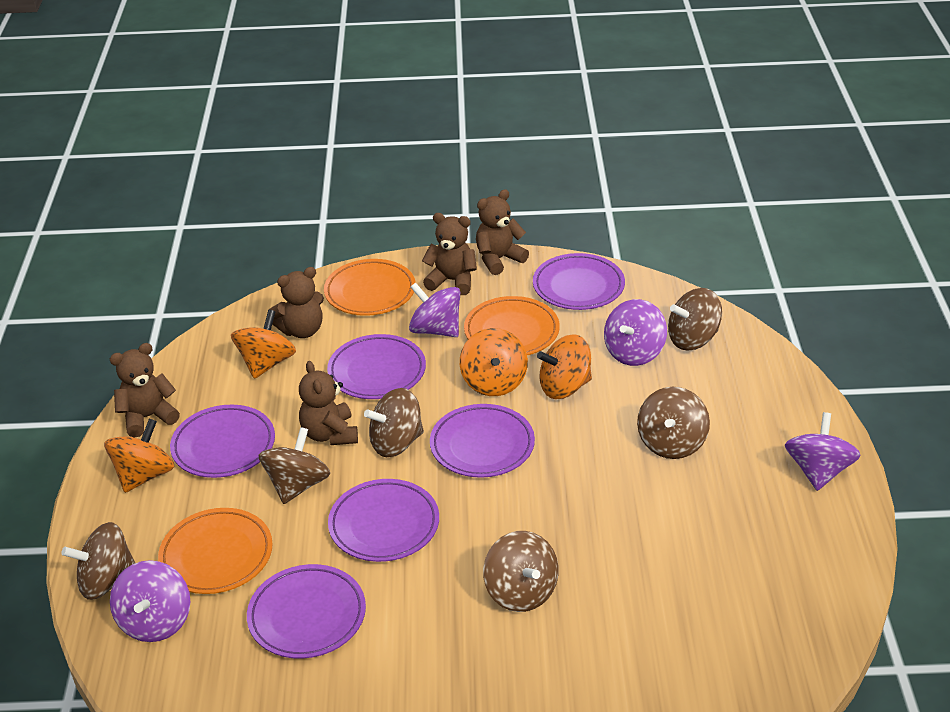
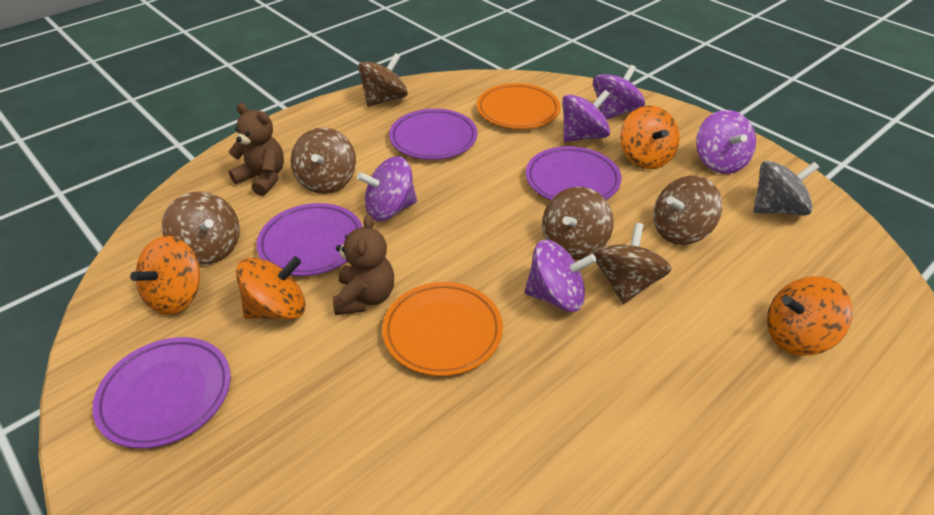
brown teddy bear: [110,343,180,438] [269,267,324,338] [299,361,358,445] [422,213,477,295] [476,189,529,275] = 5 -> [228,103,284,196] [332,215,394,315] = 2
grey spinning top: none = 0 -> [753,161,820,216] = 1
orange plate: [158,508,273,594] [324,259,415,316] [464,296,560,355] = 3 -> [382,282,503,376] [477,83,560,129] = 2
purple plate: [170,405,275,478] [247,564,366,659] [327,334,426,399] [328,479,439,562] [430,404,535,478] [533,253,625,310] = 6 -> [92,337,231,448] [257,203,363,276] [389,109,477,160] [526,146,621,200] = 4
purple spinning top: [110,560,190,642] [409,282,460,337] [604,299,667,366] [785,412,861,491] = 4 -> [357,156,417,221] [525,240,597,312] [562,90,610,142] [593,65,645,120] [696,110,756,174] = 5

